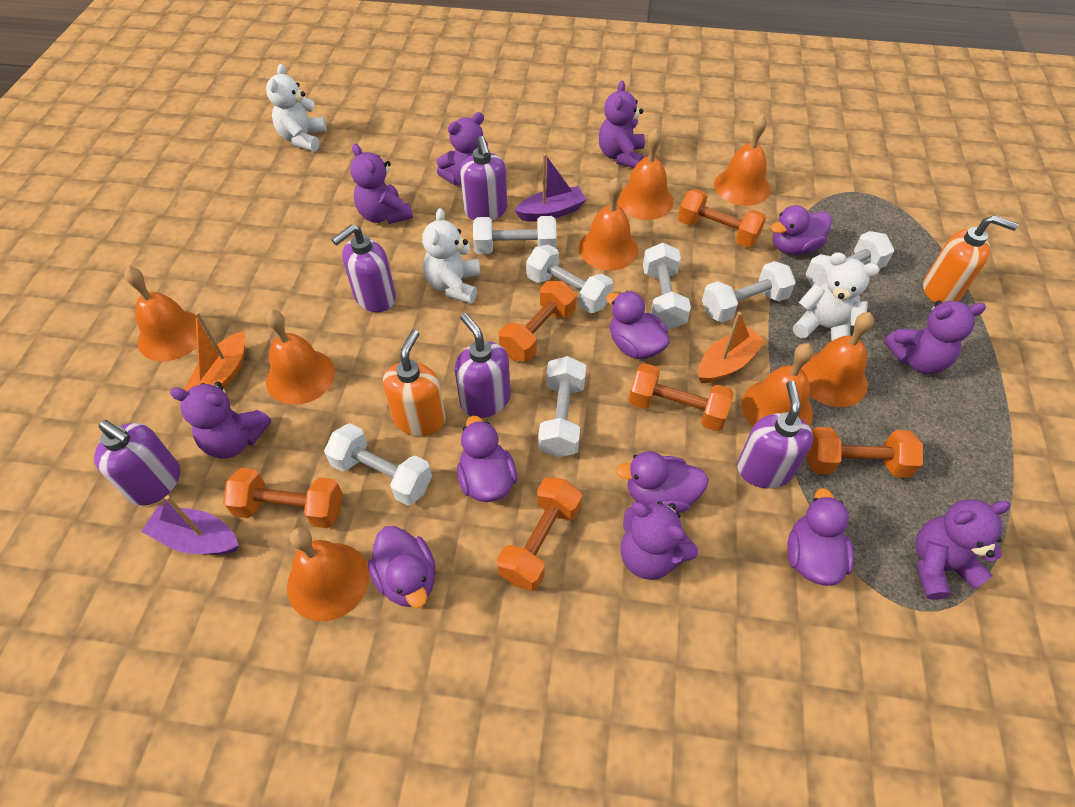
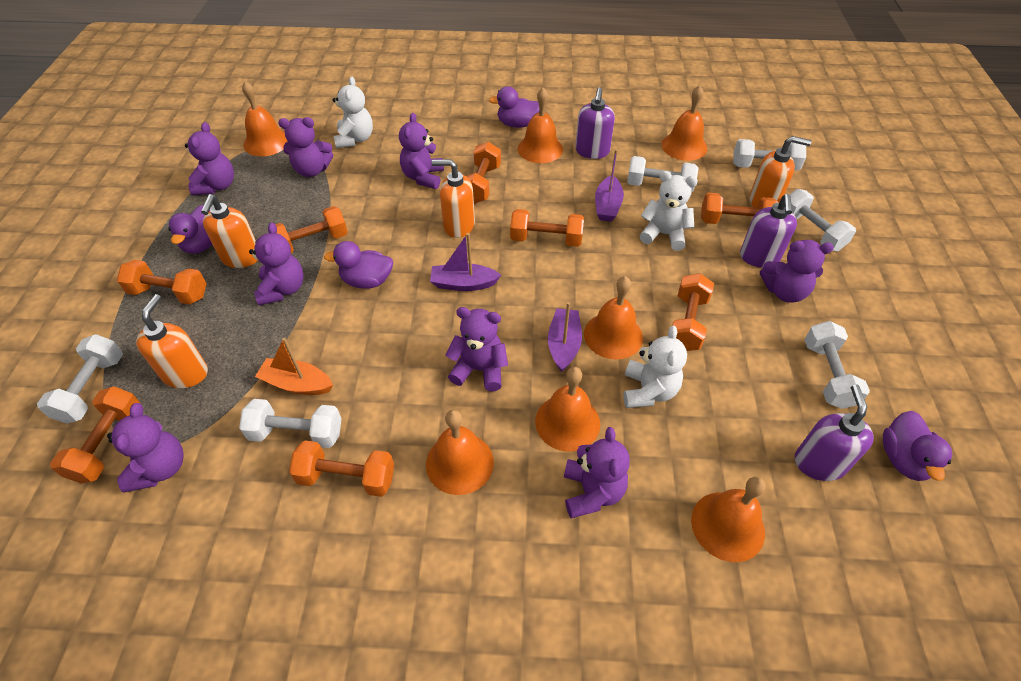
orange bell: [124,267,205,361] [266,310,335,405] [287,527,369,621] [579,177,638,271] [617,128,674,220] [714,114,770,206] [742,343,813,426] [801,312,874,407] = 8 -> [242,81,288,156] [426,410,494,495] [517,88,563,163] [535,367,600,452] [584,276,643,360] [661,85,707,161] [691,477,766,562] = 7
orange boat: [184,312,245,392] [698,312,766,383] = 2 -> [255,338,333,395] = 1
orange dumbbell: [223,468,342,528] [497,477,582,591] [499,281,576,362] [628,363,734,431] [678,189,766,247] [806,427,923,478] = 6 -> [50,386,141,483] [117,260,207,304] [275,206,348,253] [289,440,394,497] [466,142,501,204] [510,209,584,247] [672,273,714,351] [701,193,779,224] = 8
orange soap dispenser: [383,330,446,436] [923,215,1019,303] = 2 -> [136,294,208,388] [201,194,258,268] [432,159,475,238] [749,136,812,208] = 4
purple boat: [141,495,239,554] [514,153,587,222] = 2 -> [430,233,501,291] [548,302,582,372] [595,149,624,222] = 3
purple duck: [368,526,435,608] [457,416,517,502] [606,291,670,359] [615,451,709,513] [771,205,832,255] [787,488,854,586] = 6 -> [168,205,212,254] [324,241,393,289] [489,86,539,128] [883,411,952,481] = 4
purple soap dispenser: [94,420,180,506] [332,224,396,312] [455,313,511,418] [460,136,507,220] [737,381,813,489] = 5 -> [575,87,615,159] [740,194,797,268] [795,384,874,481] = 3
purple teddy bear: [170,382,271,459] [350,144,413,224] [437,112,488,186] [599,80,645,168] [620,501,698,580] [884,300,986,374] [916,499,1011,600] = 7 -> [107,403,183,492] [185,122,234,195] [249,223,303,305] [278,117,333,177] [399,113,444,189] [446,307,508,391] [564,427,630,518] [760,240,834,303] = 8
white dumbbell: [324,423,432,506] [473,216,557,254] [526,244,613,313] [538,356,586,457] [643,243,691,330] [702,261,796,323] [806,231,894,287] = 7 -> [37,334,123,424] [239,399,342,448] [627,156,698,192] [733,139,806,170] [790,189,856,251] [804,321,870,409] = 6

